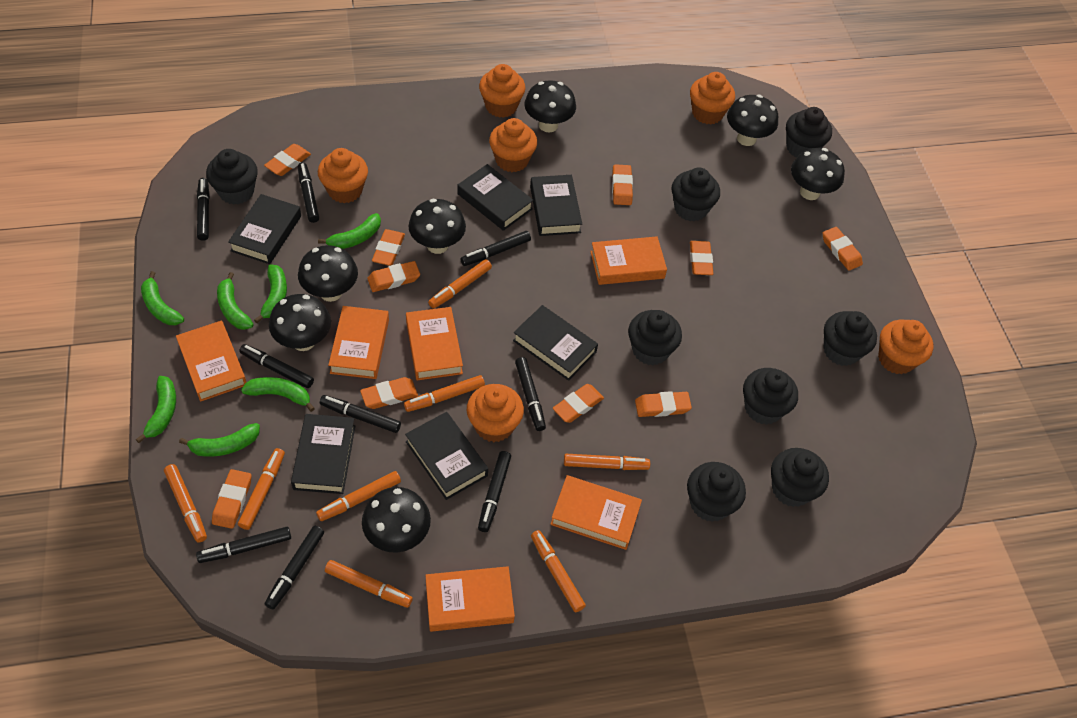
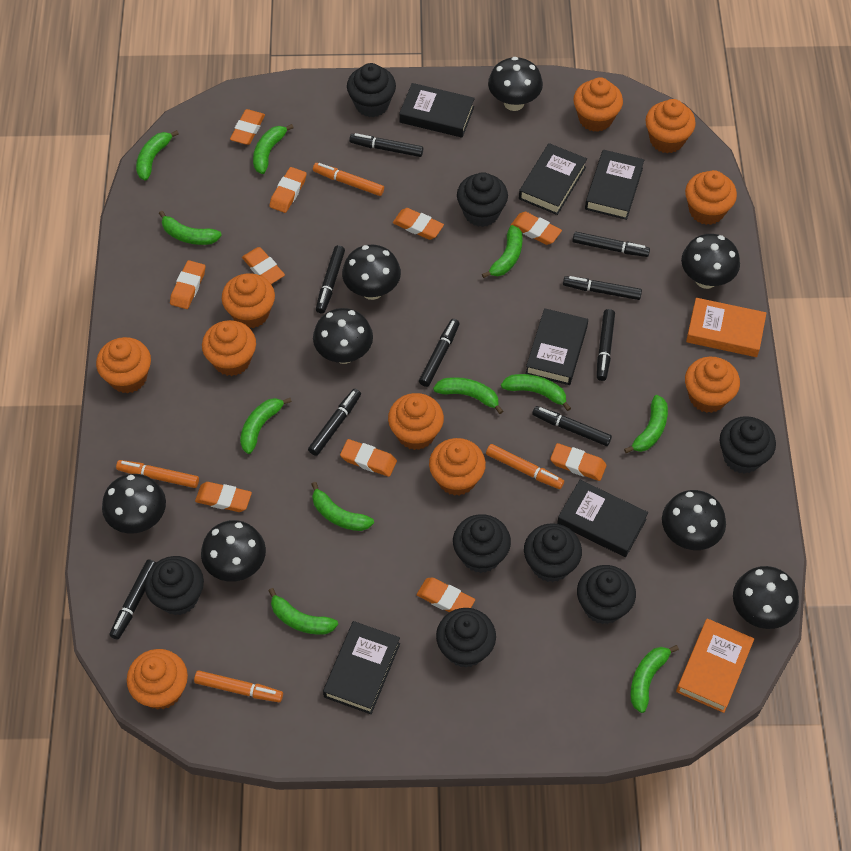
black mushroom: [269,294,331,351] [298,245,358,302] [362,487,431,552] [409,199,466,254] [524,80,576,132] [727,95,778,146] [791,148,845,200] = 7 -> [102,474,166,534] [201,520,266,582] [313,308,373,364] [342,245,401,300] [488,57,543,111] [662,490,726,550] [681,234,740,289] [733,566,799,629] = 8
green banana: [136,376,176,443] [141,271,184,325] [179,423,260,457] [217,272,253,330] [241,377,315,412] [254,264,287,323] [318,213,381,249] = 7 -> [136,130,179,181] [159,211,222,245] [240,398,292,454] [253,124,294,174] [268,588,338,635] [311,482,374,531] [433,377,503,414] [482,225,523,278] [501,374,571,411] [624,395,668,453] [630,645,679,713] = 11
orange book: [176,321,246,402] [328,306,389,379] [406,307,463,380] [425,566,515,632] [550,475,642,550] [590,236,667,285] = 6 -> [676,619,754,713] [686,298,766,357] = 2
orange cupcake: [318,148,368,203] [467,384,524,442] [479,64,525,118] [489,118,537,172] [690,72,735,125] [878,320,933,375] = 6 -> [96,337,151,393] [127,649,188,709] [202,320,256,376] [222,273,275,328] [388,393,444,450] [429,438,486,496] [573,77,623,132] [645,99,696,153] [685,170,737,225] [685,357,740,413] = 10
orange marker: [164,464,207,543] [238,448,285,530] [316,471,401,521] [325,560,413,608] [404,375,485,412] [428,259,492,309] [531,530,586,612] [564,454,650,470] = 8 -> [116,460,199,488] [194,671,283,702] [313,163,384,196] [486,444,564,489] = 4

